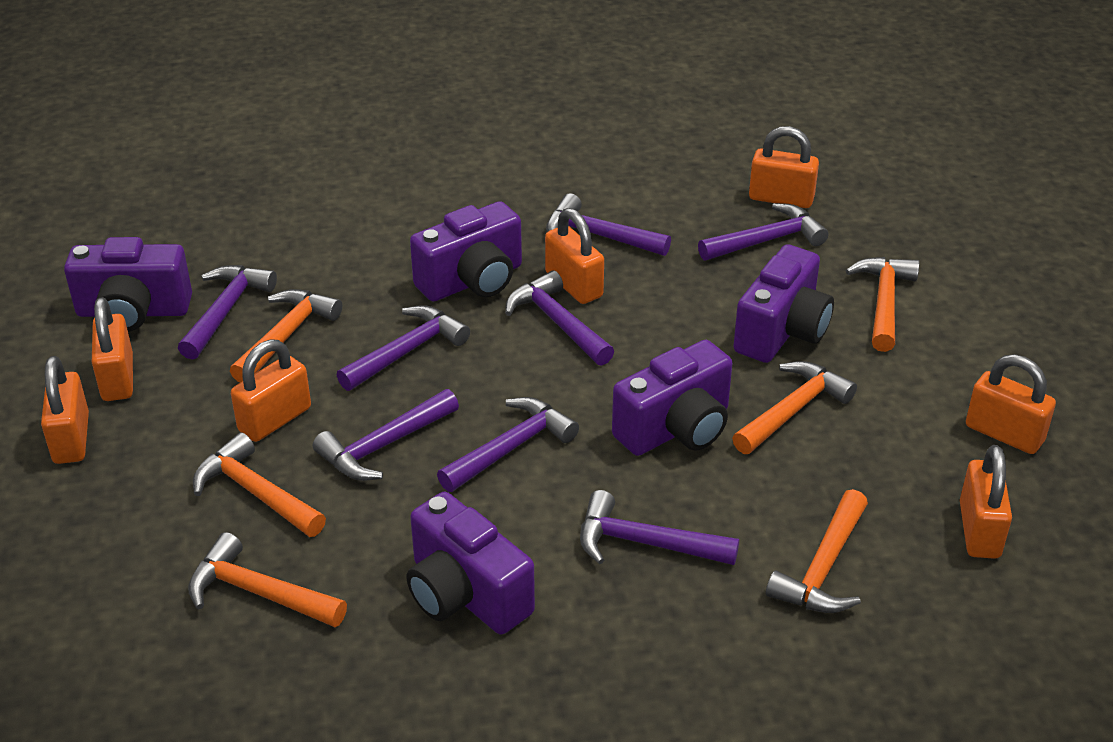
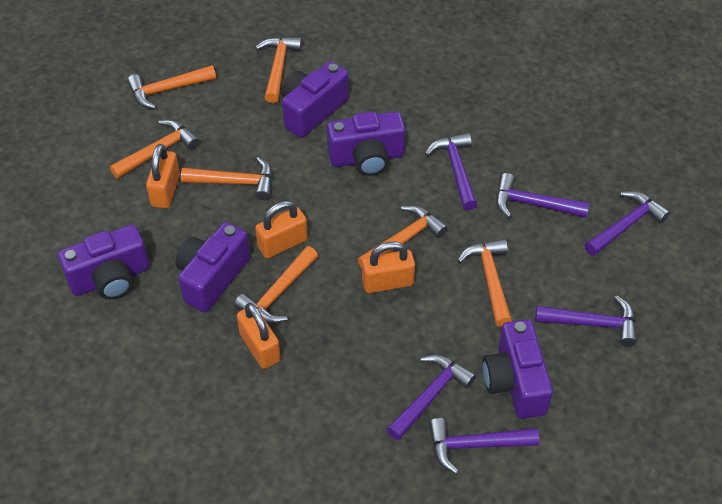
orange hammer: [188,532,347,627] [193,432,326,537] [230,289,342,383] [732,361,857,454] [766,489,868,613] [846,257,920,352] = 6 -> [110,120,200,179] [127,65,216,109] [181,157,272,200] [234,246,318,324] [255,37,302,103] [357,205,448,268] [457,239,512,327] = 7
orange padlock: [41,356,89,464] [92,297,133,401] [231,339,311,442] [545,208,604,304] [749,126,819,208] [960,445,1012,559] [966,354,1056,454] = 7 -> [146,144,180,208] [237,303,281,369] [255,201,308,258] [362,241,415,293] = 4
purple hammer: [178,265,277,359] [313,389,459,481] [337,305,470,391] [437,397,579,492] [505,270,614,366] [546,193,671,256] [580,490,739,565] [698,203,828,260] = 8 -> [387,355,476,440] [425,133,478,210] [429,418,539,474] [496,173,589,218] [535,296,637,346] [585,191,670,256] = 6

